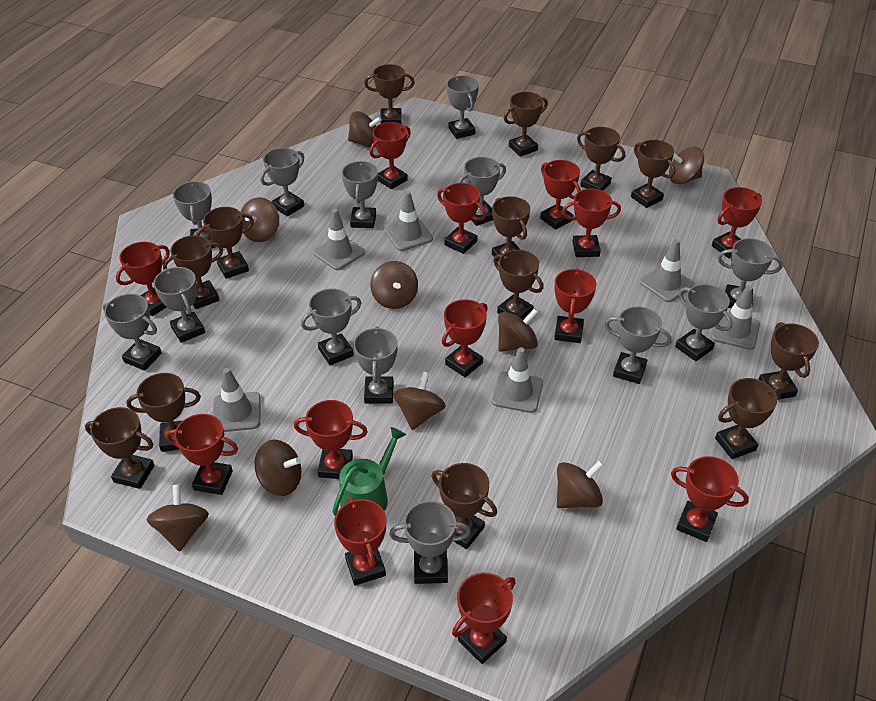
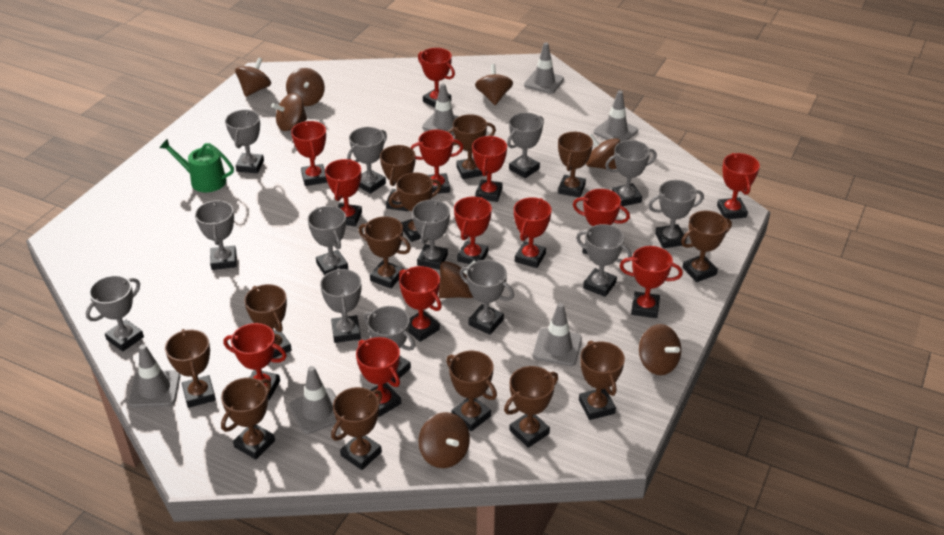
brown spinning top: [146,485,209,551] [241,197,279,242] [254,439,301,496] [348,111,382,147] [370,261,418,309] [393,372,446,430] [498,309,538,352] [557,460,604,508] [669,147,704,184] = 9 -> [235,58,271,97] [271,93,307,131] [286,68,325,106] [419,412,470,468] [439,260,476,298] [475,64,513,105] [586,134,620,169] [639,324,681,375] = 8

